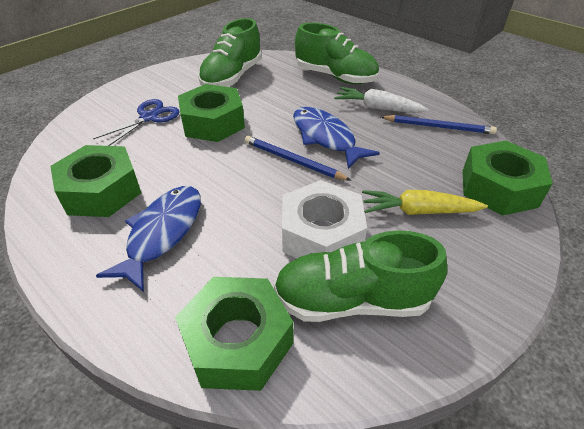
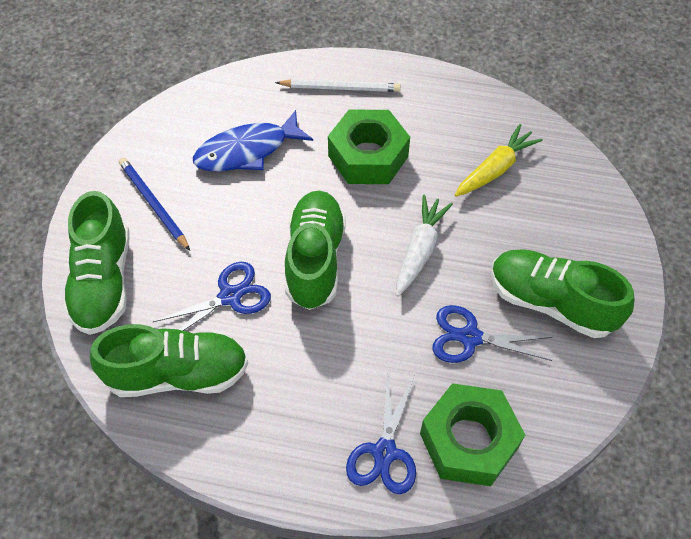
blue fish: [96,186,201,292] [293,107,380,169] = 2 -> [193,110,313,171] = 1
blue pencil: [245,136,352,181] [381,115,497,134] = 2 -> [119,157,190,251] = 1
blue scissors: [93,99,180,146] = 1 -> [153,262,271,331] [346,372,416,494] [432,305,553,363] = 3
green nut: [50,145,141,217] [175,277,293,391] [178,84,245,142] [463,141,553,216] = 4 -> [328,109,410,184] [420,383,525,486] = 2
green shoe: [198,18,262,87] [274,230,447,322] [295,23,379,84] = 3 -> [63,191,130,335] [90,324,248,397] [285,191,346,310] [491,249,634,338] = 4
white nut: [282,180,367,258] = 1 -> none = 0
white pencil: none = 0 -> [275,79,401,92] = 1

